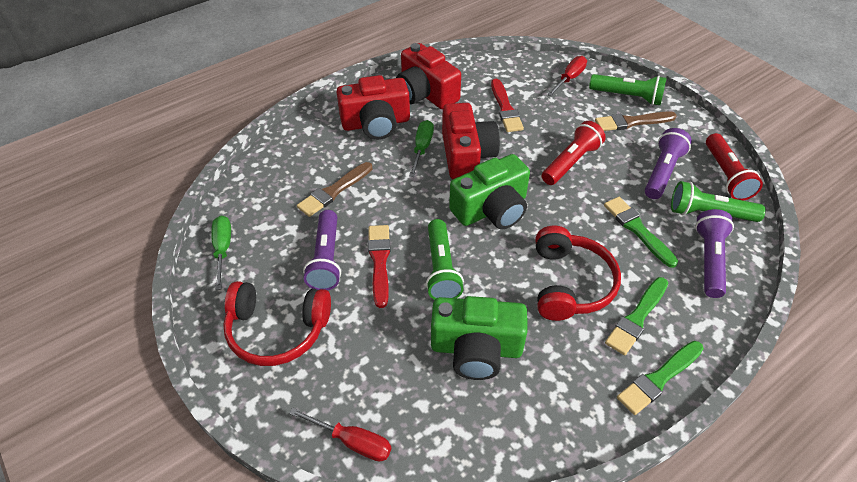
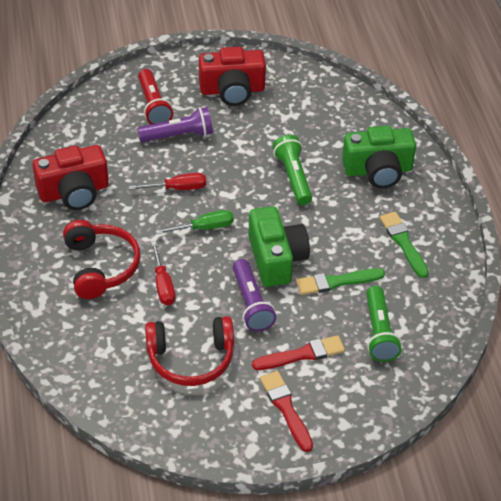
brown brush: [297,162,372,217] [595,111,677,131] = 2 -> none = 0
green brush: [604,197,678,268] [605,277,668,355] [617,341,704,415] = 3 -> [296,268,385,295] [380,212,429,278] = 2
green flashlight: [426,219,464,300] [589,74,667,105] [671,181,766,222] = 3 -> [273,135,312,205] [366,286,402,362] = 2
green screwdriver: [211,216,231,290] [409,120,434,177] = 2 -> [155,210,234,234] = 1
purple flashlight: [303,210,341,290] [645,128,692,199] [695,209,734,298] = 3 -> [137,107,213,142] [233,259,276,332] = 2
red camera: [337,75,410,140] [396,43,461,109] [442,103,500,179] = 3 -> [33,145,109,210] [199,47,266,106] = 2
red flashlight: [542,121,605,185] [706,133,763,201] = 2 -> [138,69,173,124] = 1

